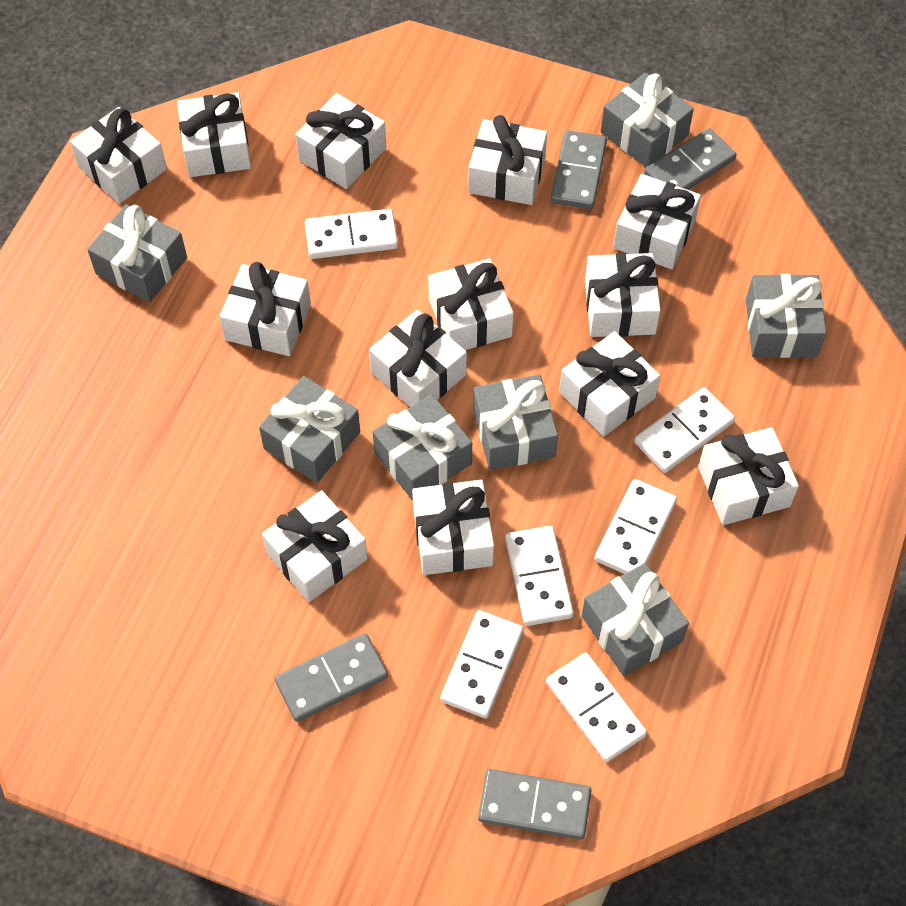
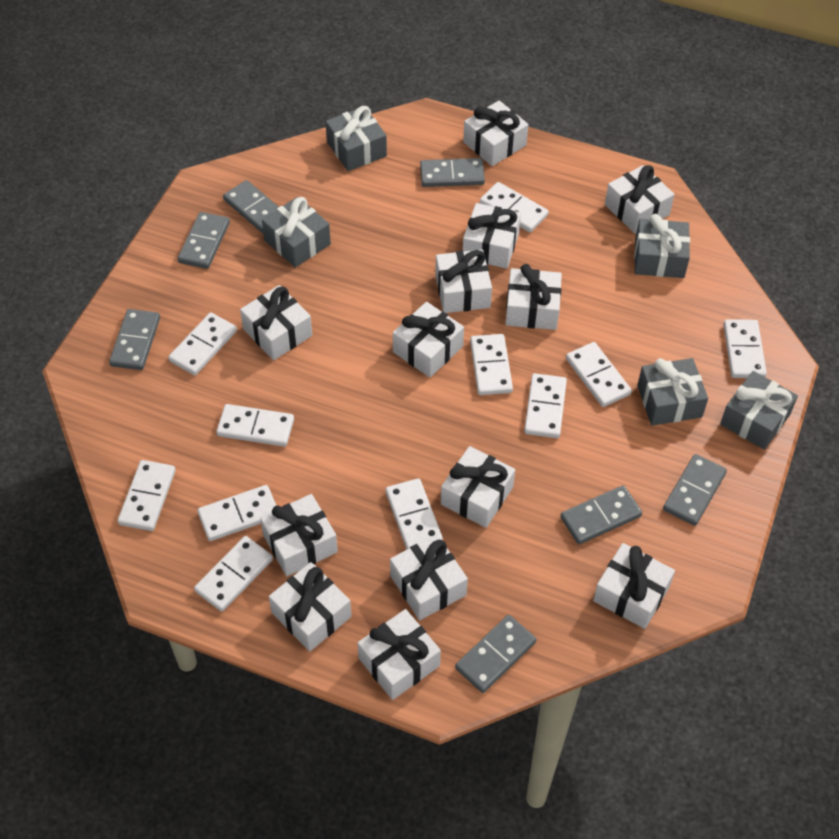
grey domino: [275,633,388,722] [478,769,592,840] [551,130,607,209] [644,128,736,190] = 4 -> [109,309,160,370] [178,212,230,269] [223,180,279,233] [420,158,485,187] [455,615,536,693] [560,485,642,544] [663,454,727,526] = 7
grey gift: [87,204,187,302] [259,376,360,483] [373,394,472,501] [473,375,558,470] [582,563,689,676] [601,73,694,167] [746,274,826,358] = 7 -> [262,197,331,268] [325,106,387,171] [634,214,690,278] [637,358,708,426] [720,371,798,450] = 5
white domino: [305,209,398,259] [440,610,524,718] [505,526,574,626] [546,653,647,762] [594,479,677,574] [634,387,735,473] = 6 -> [118,460,176,531] [168,313,237,375] [194,536,273,612] [197,485,276,541] [216,404,294,447] [386,478,443,549] [470,334,513,395] [480,182,549,233] [524,373,567,438] [566,342,632,407] [723,319,767,378] = 11

